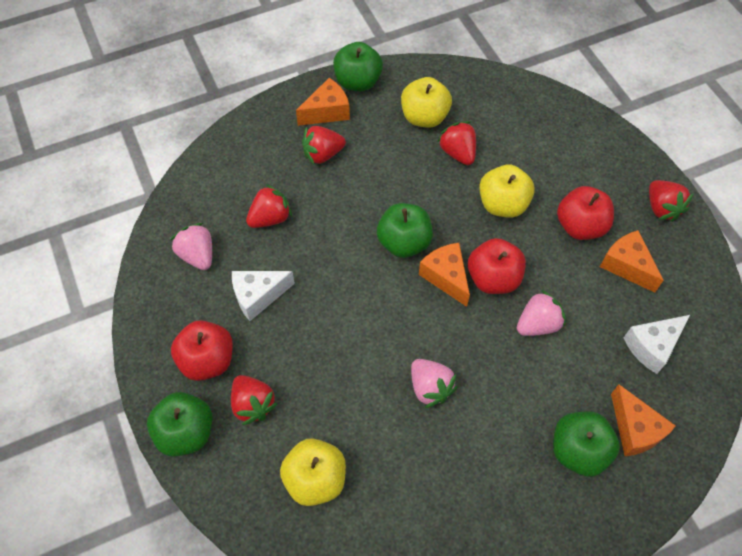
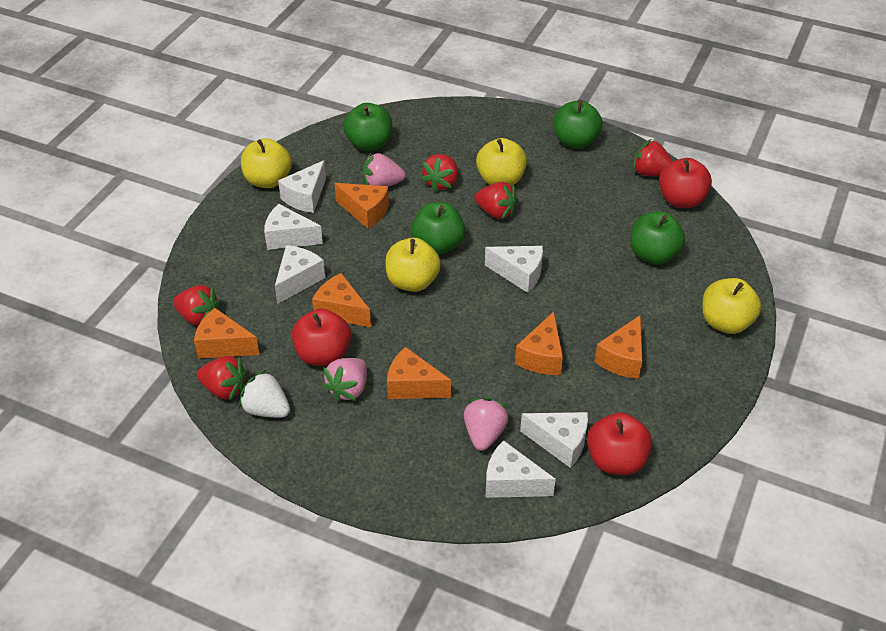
orange cheese: [296,78,350,126] [419,243,470,307] [600,230,664,293] [611,384,676,456] = 4 -> [194,308,260,359] [312,273,371,327] [334,183,389,229] [387,347,451,399] [515,312,563,375] [594,315,642,379] = 6
white cheese: [232,271,295,321] [624,315,690,374] = 2 -> [264,204,323,250] [275,245,325,304] [278,160,326,213] [485,246,543,293] [486,440,556,498] [520,412,588,468] = 6
white strawberry: none = 0 -> [239,370,290,418] = 1
yellow apple: [280,438,346,506] [401,77,452,128] [479,164,535,218] = 3 -> [241,138,292,188] [385,238,441,292] [476,138,527,186] [702,278,761,334] = 4

